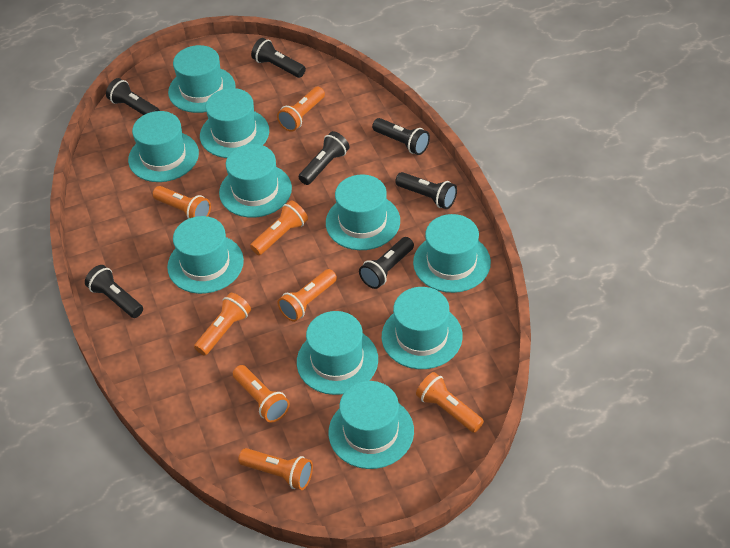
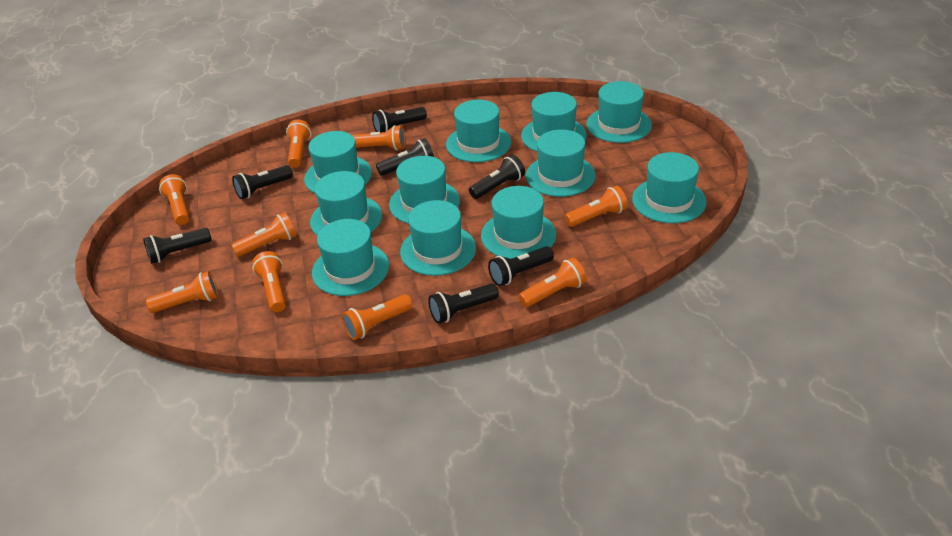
orange flashlight: [153,186,211,219] [194,293,251,356] [233,365,290,423] [238,448,313,490] [250,201,308,255] [277,87,325,132] [278,269,337,322] [416,372,484,433] = 8 -> [146,271,219,313] [159,174,190,225] [231,212,297,257] [252,251,286,312] [286,120,311,168] [342,294,413,340] [352,125,406,150] [519,257,587,307] [565,185,628,227] = 9
turquoise hat: [128,111,199,182] [167,216,244,294] [168,45,236,113] [200,88,269,158] [219,144,292,218] [297,311,378,395] [326,175,400,250] [329,381,414,469] [382,287,463,369] [413,214,491,293] = 10 -> [304,131,372,193] [310,171,382,236] [312,219,389,296] [389,156,460,224] [400,200,476,276] [446,100,511,162] [481,186,556,259] [521,92,587,152] [526,129,596,197] [586,81,652,143] [632,152,707,223] = 11

